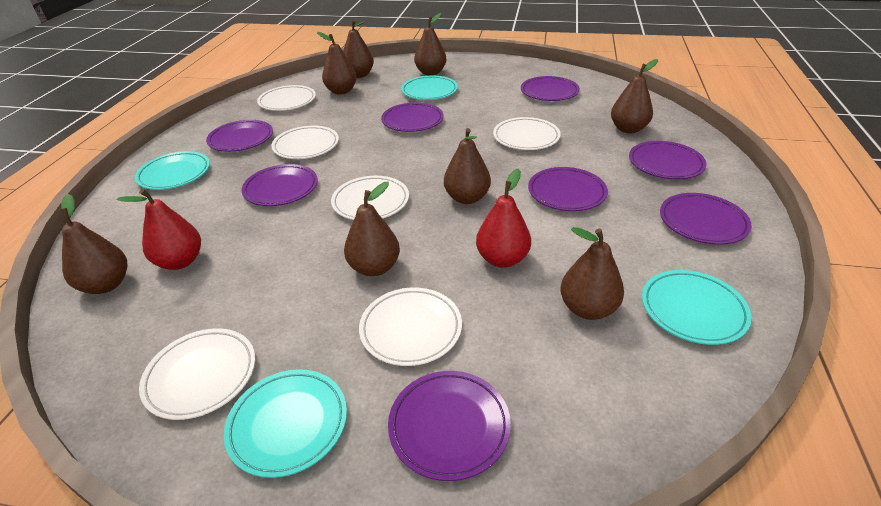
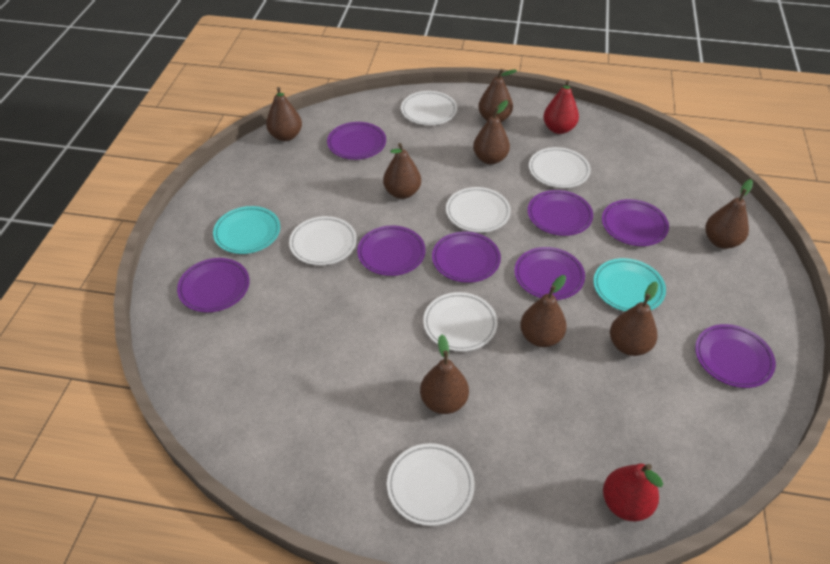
turquoise plate: [135,151,210,190] [224,369,347,478] [401,76,458,100] [642,270,752,345] = 4 -> [213,206,280,254] [593,258,666,311] = 2

